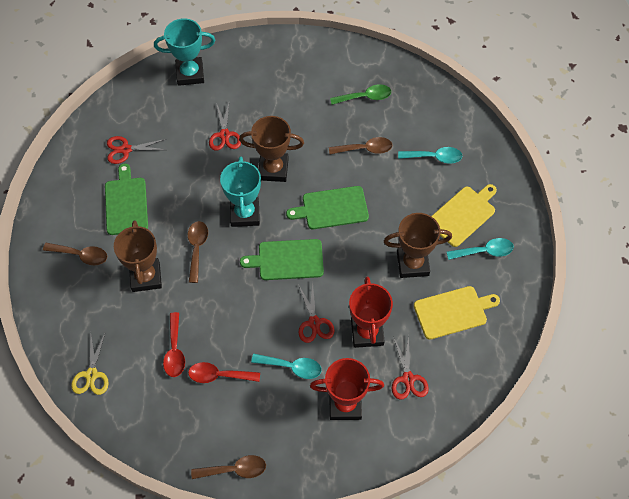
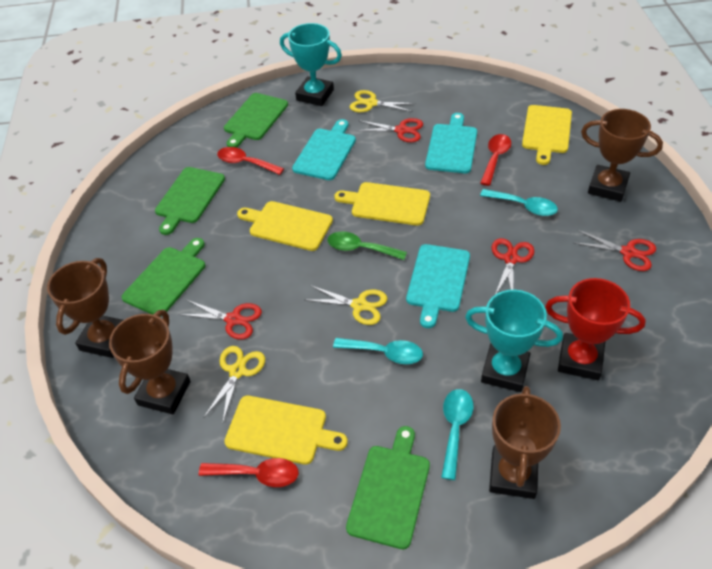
brown spoon: [43,243,107,265] [188,221,208,283] [191,455,266,479] [329,137,392,154] = 4 -> none = 0
brown trophy: [114,221,162,292] [239,116,304,182] [384,213,452,278] = 3 -> [47,258,123,358] [109,310,191,414] [489,386,561,499] [581,109,663,202] = 4
green cutting board: [105,163,148,235] [240,239,324,280] [286,186,369,229] = 3 -> [122,238,205,317] [155,167,225,235] [224,93,288,148] [346,426,430,549] = 4
red spoon: [163,312,185,377] [188,362,260,383] = 2 -> [199,458,299,487] [217,147,284,175] [480,134,511,186] = 3
red trophy: [310,358,384,420] [349,276,393,348] = 2 -> [545,278,646,380] = 1
turquoise cutting board: none = 0 -> [292,119,356,180] [406,244,470,328] [425,113,477,173] = 3
yellow cutting board: [414,286,500,340] [431,184,497,247] = 2 -> [224,395,348,465] [237,201,333,251] [334,182,430,226] [522,105,572,165] = 4
yellow scissors: [71,334,109,395] = 1 -> [204,346,265,422] [306,285,388,325] [350,90,416,112] = 3

